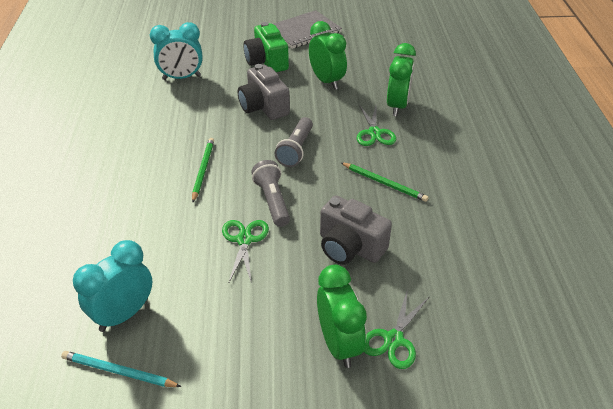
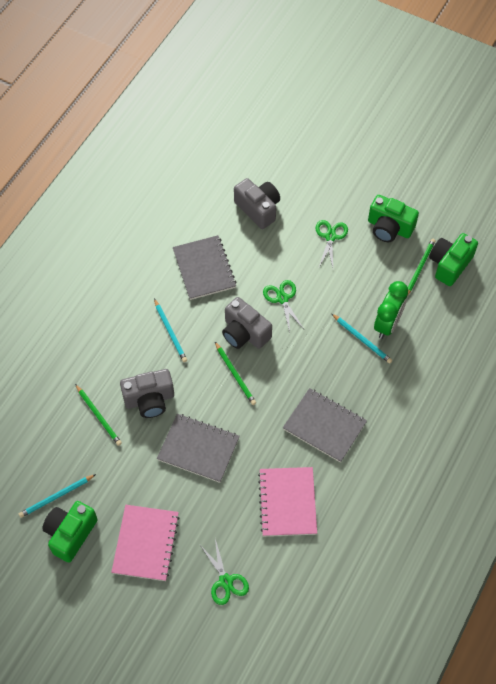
green camera: [243,22,289,72] = 1 -> [42,501,98,562] [368,195,419,242] [429,233,478,286] = 3
green clock: [309,21,347,90] [317,265,367,368] [387,43,416,116] = 3 -> [374,281,408,339] = 1
green pencil: [192,138,214,203] [340,162,428,202] = 2 -> [75,384,122,446] [215,342,256,405] [407,239,435,296] = 3
grey camera: [238,64,290,120] [320,196,392,265] = 2 -> [120,369,174,418] [222,297,272,349] [234,178,280,229] = 3
grey flashlight: [251,160,290,227] [275,117,313,167] = 2 -> none = 0
grey notebook: [273,10,342,49] = 1 -> [157,414,240,483] [173,235,236,300] [283,388,367,463] = 3
pink notebook: none = 0 -> [111,505,180,581] [258,467,317,536] = 2
turquoise clock: [73,240,152,332] [150,22,203,80] = 2 -> none = 0
turquoise pencil: [61,351,182,387] = 1 -> [19,474,96,518] [154,299,187,362] [332,314,392,364] = 3

